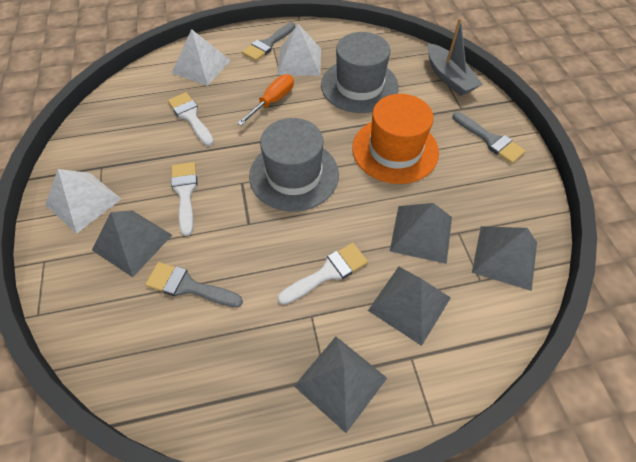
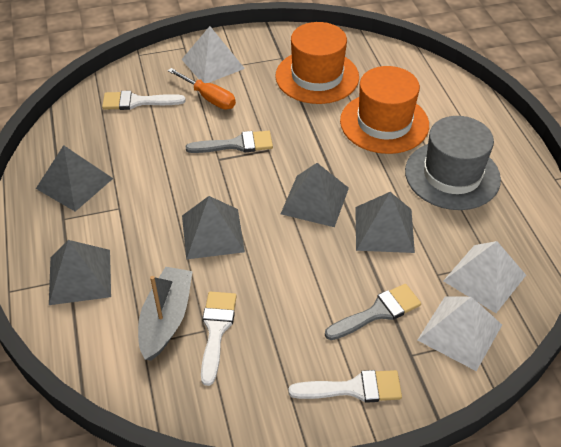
grey brush: [145,262,243,308] [242,22,295,61] [453,112,526,164] = 3 -> [186,131,273,153] [325,284,421,340] = 2
grey hat: [249,118,339,212] [321,32,399,113] = 2 -> [405,116,501,210] = 1
orange hat: [352,94,439,184] = 1 -> [275,22,359,104] [340,66,429,154] = 2

